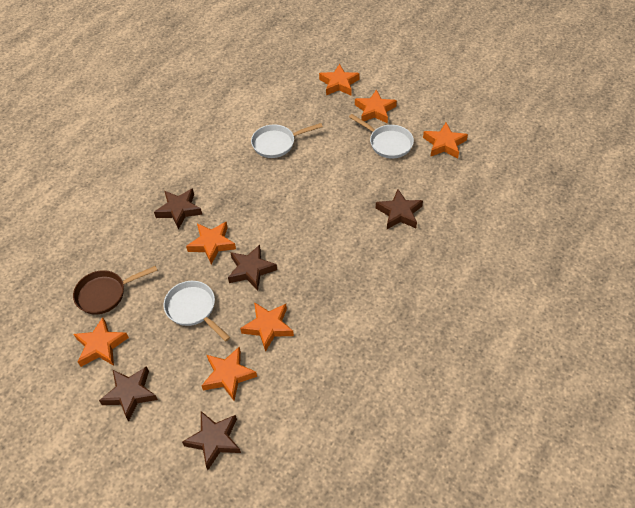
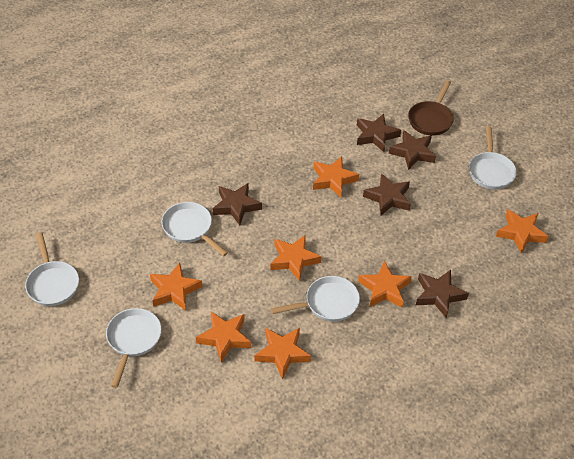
white pan: [164,281,230,342] [251,123,323,158] [349,114,414,159] = 3 -> [25,232,79,306] [106,308,161,388] [161,202,228,256] [271,276,360,322] [469,126,517,189] = 5

